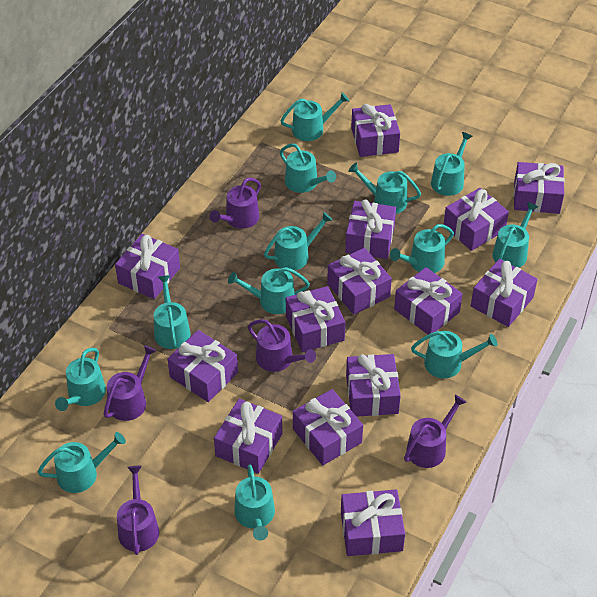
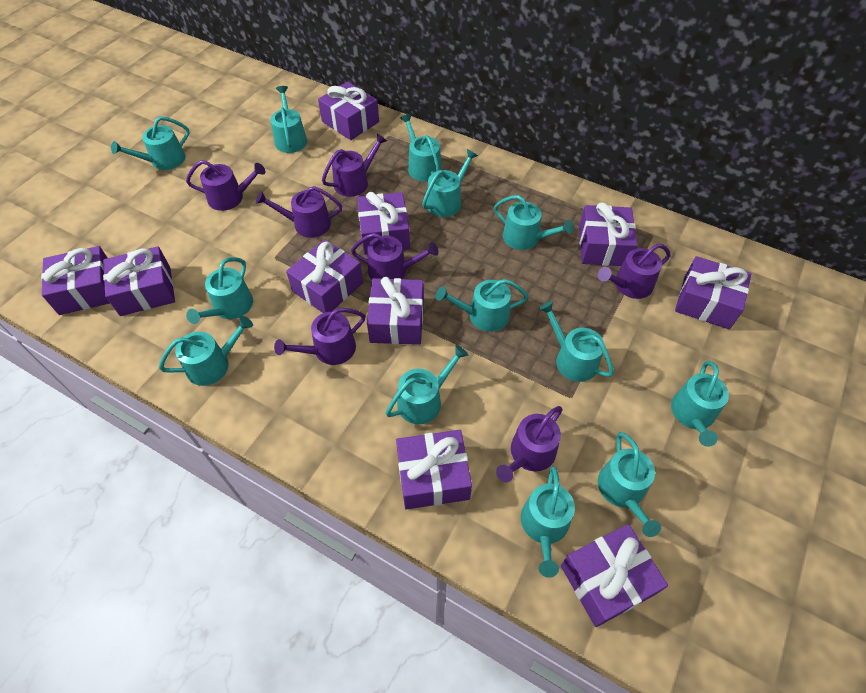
purple gift: [115,234,180,299] [168,330,238,402] [214,399,282,474] [286,286,345,352] [293,389,363,465] [327,248,392,315] [341,489,405,556] [345,199,396,259] [346,354,401,417] [351,104,400,157] [394,267,463,334] [444,188,509,251] [471,259,538,327] [514,162,565,214] = 14 -> [41,246,110,315] [103,246,175,316] [286,239,363,313] [318,81,379,140] [357,192,410,255] [367,277,424,345] [396,430,472,510] [561,524,668,627] [579,202,637,266] [675,256,751,329] = 10
purple watering can: [104,345,157,421] [117,466,159,555] [210,178,261,229] [248,319,316,372] [404,395,467,468] = 5 -> [186,160,265,211] [256,186,342,238] [274,308,365,365] [322,133,387,197] [351,233,439,280] [496,406,563,483] [598,244,671,299] = 7

